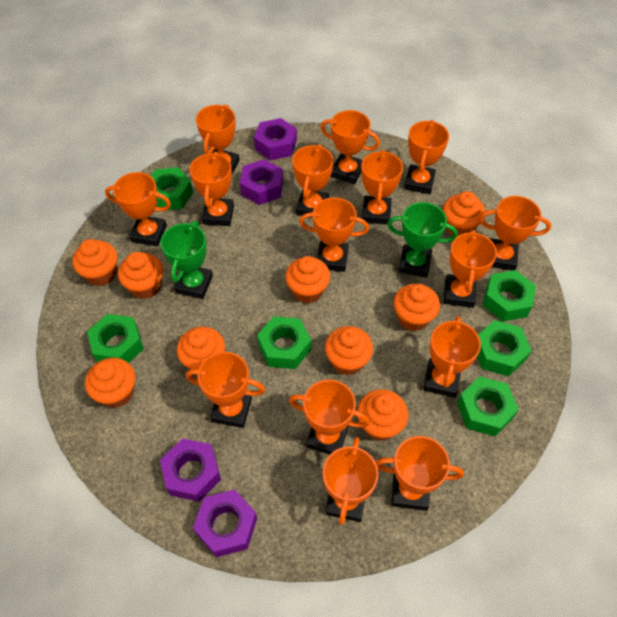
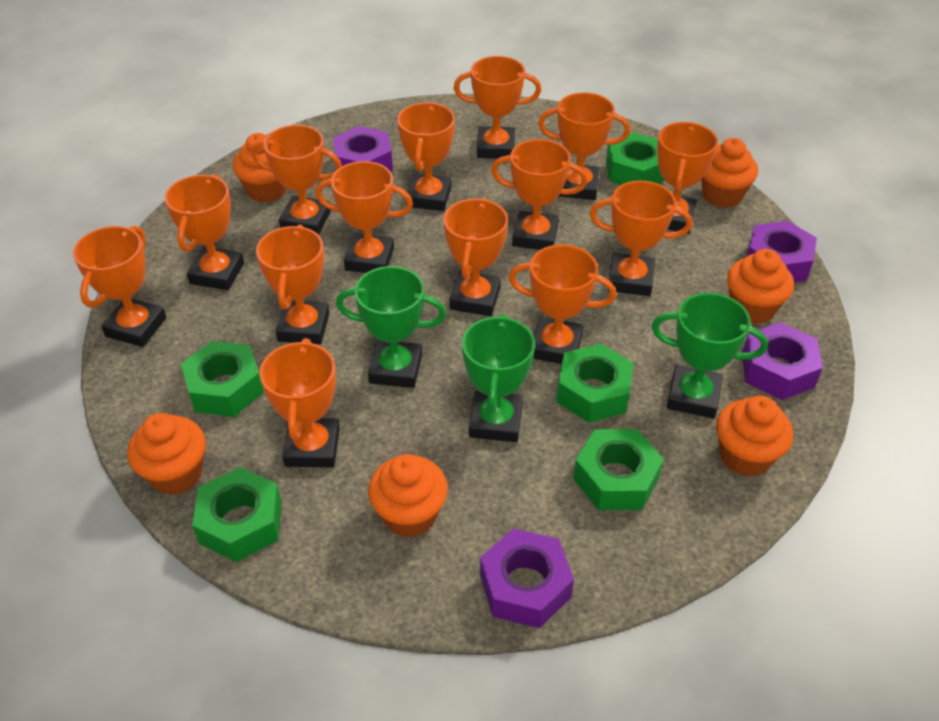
green nut: [87,314,144,363] [151,167,193,210] [257,316,311,369] [457,376,519,436] [477,320,532,376] [483,270,536,322] = 6 -> [181,341,264,417] [192,467,282,562] [557,343,633,423] [573,429,664,510] [606,132,665,185] = 5
green trophy: [161,221,213,299] [387,202,458,278] = 2 -> [336,266,447,388] [462,314,535,442] [651,293,768,419] = 3
orange cupcake: [72,239,117,286] [85,358,135,408] [118,252,163,299] [177,327,225,370] [285,256,330,303] [325,326,373,375] [357,389,408,441] [393,284,440,331] [443,191,485,236] = 9 -> [128,413,206,495] [233,133,287,203] [368,454,448,538] [701,138,758,208] [716,396,793,477] [727,249,794,324] = 6
orange trophy: [105,172,171,247] [186,352,265,428] [189,151,234,226] [196,104,239,174] [289,380,370,454] [292,144,334,218] [299,197,369,272] [320,110,380,184] [323,437,378,525] [361,150,403,224] [376,436,464,511] [404,120,449,194] [423,316,481,398] [444,230,497,308] [479,196,551,270] = 15 -> [73,226,166,347] [164,174,244,290] [251,125,342,235] [256,225,329,344] [259,338,340,468] [315,161,413,273] [397,102,455,211] [443,198,508,316] [454,56,541,159] [491,139,588,250] [509,244,617,364] [538,92,630,200] [590,181,692,296] [657,122,718,233] = 14

